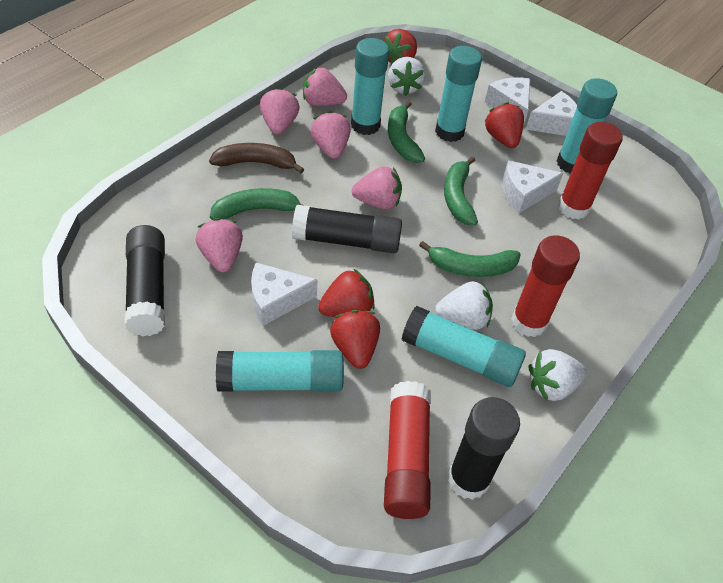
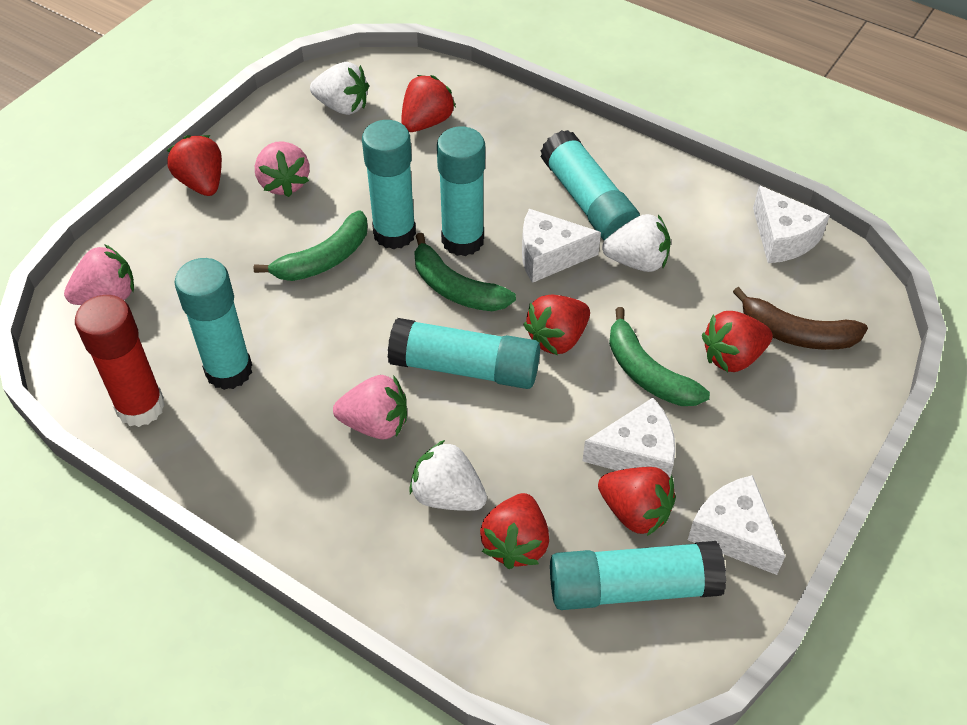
black glue stick: [124,225,165,336] [292,205,402,253] [448,397,520,500] = 3 -> none = 0
green banana: [210,188,305,220] [388,101,425,163] [419,241,521,277] [444,156,478,225] = 4 -> [254,210,368,281] [414,233,516,311] [609,307,710,406] = 3
pink strawberry: [195,218,243,272] [260,87,300,134] [303,68,347,106] [310,111,351,159] [352,166,402,209] = 5 -> [64,244,134,305] [255,141,310,197] [333,375,407,439] = 3
red glue stick: [384,381,431,519] [511,235,580,337] [558,122,623,220] = 3 -> [75,295,165,427] = 1
red strawberry: [318,268,375,317] [330,310,380,369] [384,29,417,65] [484,102,524,148] = 4 -> [167,135,222,196] [401,75,456,132] [480,493,549,569] [523,295,590,355] [598,467,676,537] [702,311,773,372] = 6
turquoise glue stick: [216,350,344,392] [351,38,389,135] [402,306,526,387] [435,46,482,142] [557,78,617,174] = 5 -> [174,258,252,390] [362,120,416,250] [388,318,540,389] [437,127,485,256] [541,130,640,241] [550,541,726,610] = 6

